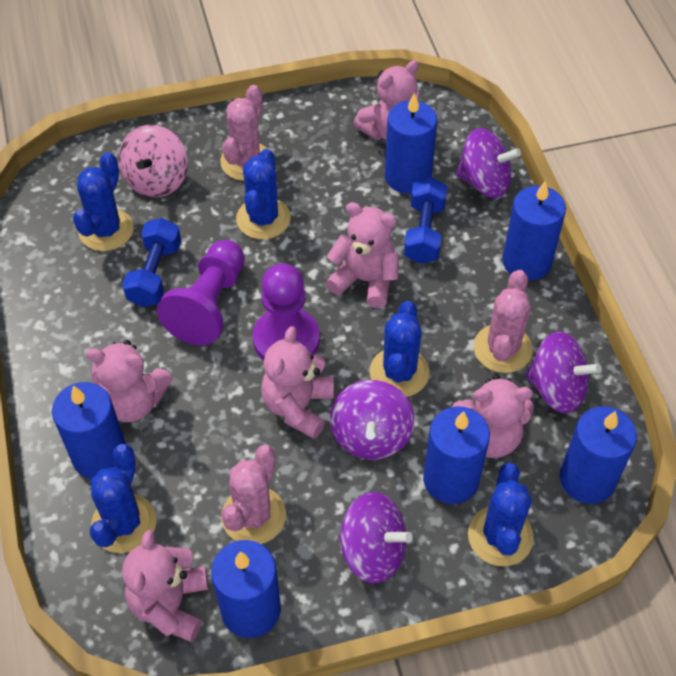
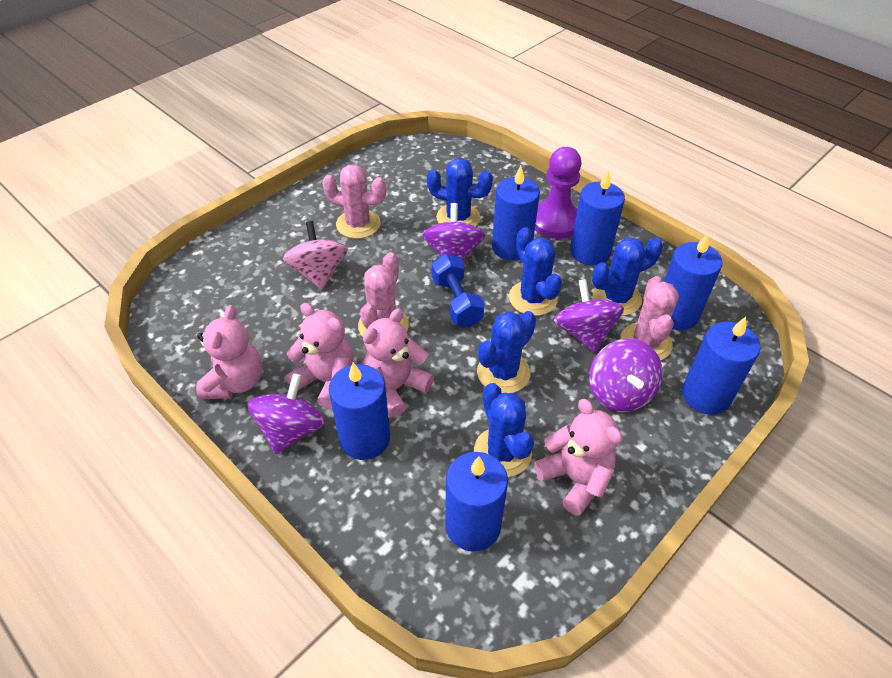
blue dumbbell: [122,218,181,307] [404,177,447,264] = 2 -> [432,254,484,327] = 1
pink teddy bear: [86,340,173,422] [122,530,208,642] [261,326,334,439] [326,202,398,308] [353,60,419,140] [452,375,534,458] = 6 -> [196,305,262,400] [286,303,354,409] [363,308,434,418] [534,399,622,516] = 4
purple pawn: [157,240,244,346] [253,264,320,361] = 2 -> [535,147,582,239] = 1

